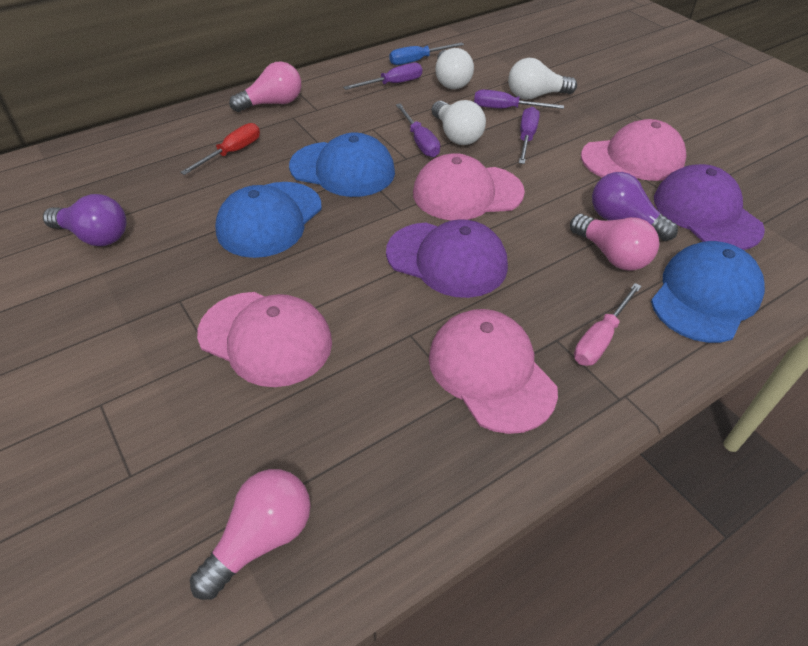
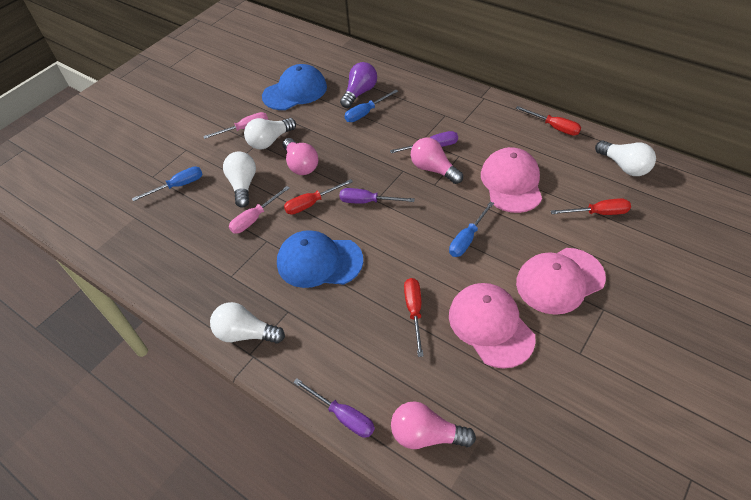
blue cap: [215,182,321,258] [289,133,395,197] [651,241,765,343] = 3 -> [262,64,327,110] [277,230,363,288] = 2
blue screwdriver: [389,42,464,65] = 1 -> [132,166,203,201] [344,90,398,122] [449,201,494,257] = 3
pink cap: [197,292,332,387] [413,153,525,220] [429,309,558,434] [581,119,686,181] = 4 -> [449,283,536,369] [481,147,542,213] [516,248,606,315] = 3
pink screwdriver: [574,283,642,366] = 1 -> [203,112,268,139] [229,186,290,234] = 2
purple cap: [386,219,508,298] [654,164,765,250] = 2 -> none = 0
purple light bulb: [43,194,127,246] [592,172,678,241] = 2 -> [340,62,377,108] = 1
purple screwdriver: [343,63,422,90] [396,103,440,157] [474,89,564,109] [519,107,540,164] = 4 -> [293,378,375,438] [339,188,415,204] [390,131,458,153] = 3
red screwdriver: [180,123,260,175] = 1 -> [284,179,353,215] [404,278,423,357] [516,106,581,136] [551,198,631,215] = 4
white light bulb: [432,100,486,145] [435,48,474,89] [508,58,577,100] = 3 -> [210,302,285,344] [223,151,256,208] [244,118,296,149] [595,141,656,176] = 4

